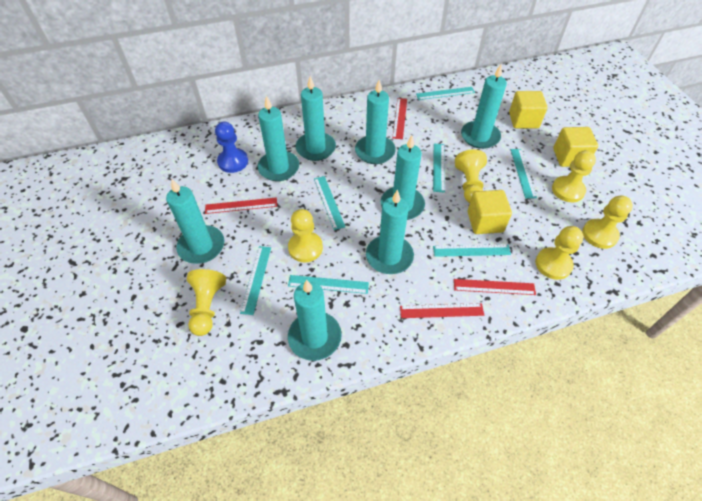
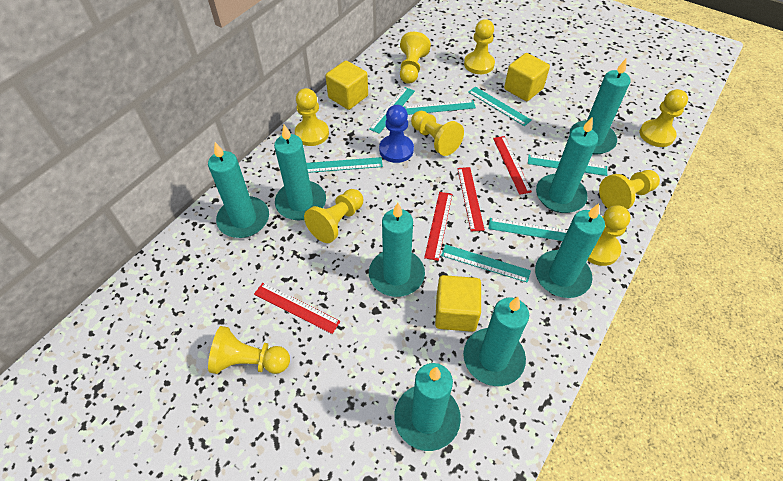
yellow pawn: [187,269,226,336] [288,209,323,262] [455,149,487,203] [536,226,583,280] [552,150,596,202] [582,196,633,249] = 6 -> [208,326,290,374] [295,88,329,146] [304,189,363,243] [400,32,431,84] [411,111,464,156] [464,19,495,74] [587,205,631,266] [599,170,660,209] [640,89,688,147] = 9

